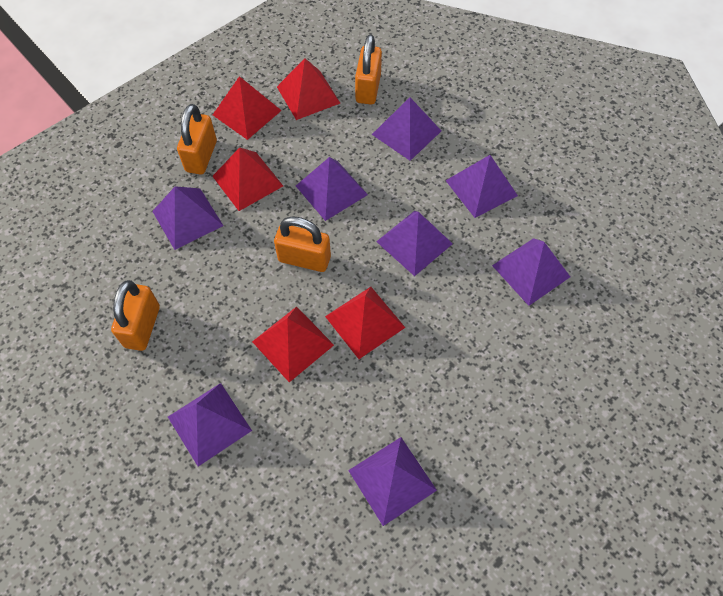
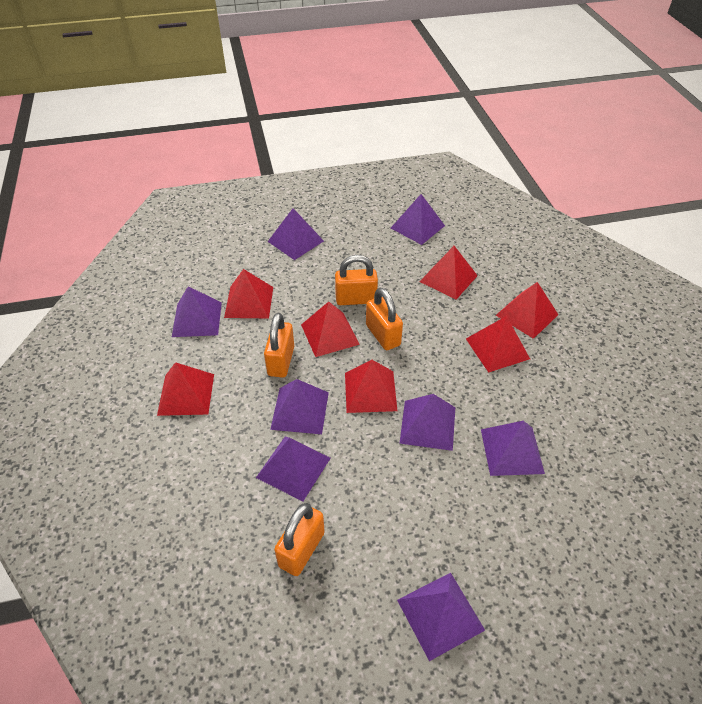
red pyramid: [212,147,283,211] [213,76,282,140] [252,307,334,382] [277,58,340,120] [325,287,405,359] = 5 -> [157,362,214,416] [224,269,273,318] [301,302,360,357] [345,360,397,413] [419,246,478,300] [466,316,530,373] [496,282,558,339] = 7

